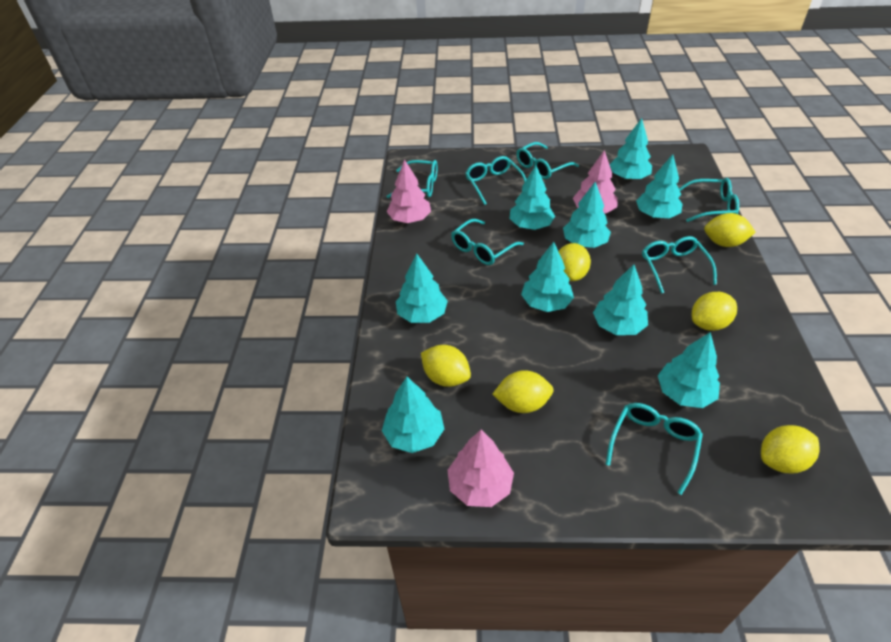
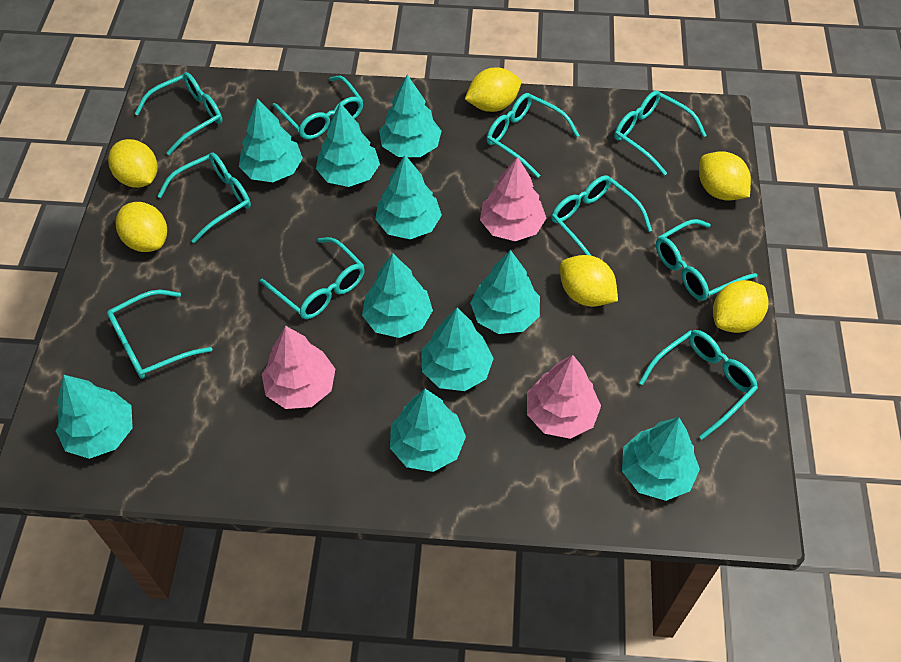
turquoise glasses: [386,160,438,198] [451,219,524,265] [465,156,527,205] [517,142,579,179] [605,403,703,495] [642,236,717,294] [679,178,739,222] = 7 -> [107,290,212,379] [134,72,222,155] [157,153,251,243] [260,237,365,319] [272,76,363,139] [486,93,580,178] [551,175,652,255] [614,90,707,176] [639,330,758,440] [656,219,757,301] = 10
turquoise tree: [382,377,444,453] [396,254,448,323] [509,166,555,230] [521,242,574,312] [563,182,611,248] [593,264,648,335] [609,118,652,180] [636,154,682,218] [658,332,720,408] = 9 -> [56,375,133,459] [239,98,303,182] [316,103,380,187] [362,253,433,338] [375,155,442,239] [379,75,442,157] [390,389,466,472] [421,308,494,391] [470,250,540,334] [622,417,700,501] = 10

